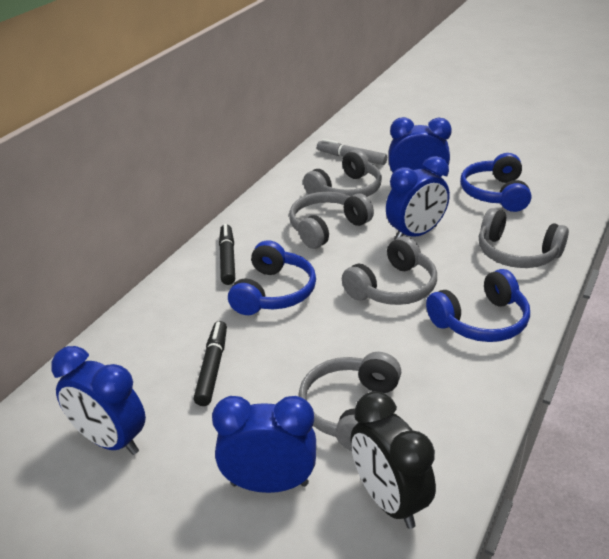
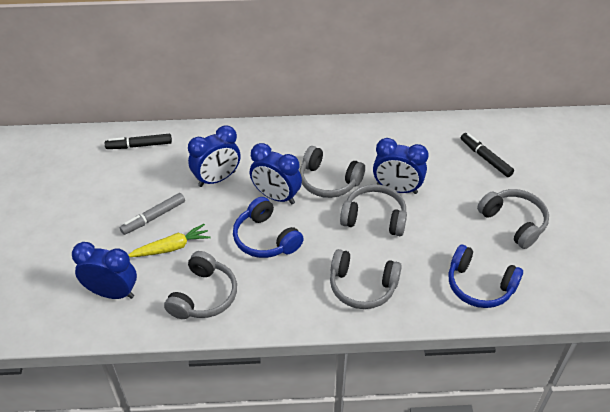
black clock: [350,391,436,529] = 1 -> none = 0
blue headphones: [228,240,316,315] [426,269,530,342] [460,153,532,212] = 3 -> [233,197,304,258] [449,245,523,308] = 2
yellow carrot: none = 0 -> [128,224,211,257] = 1

